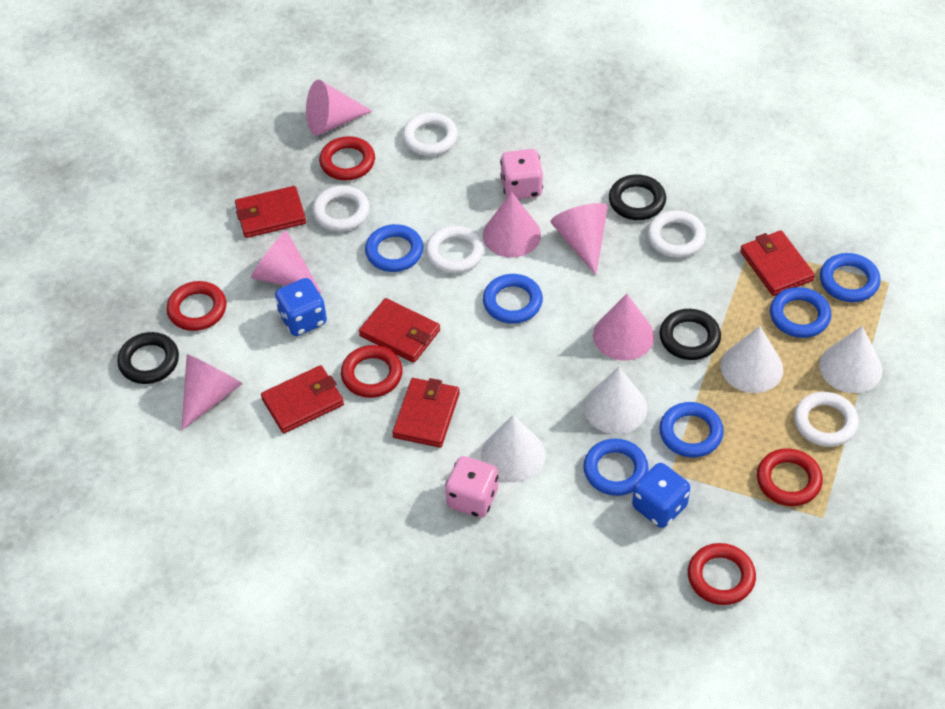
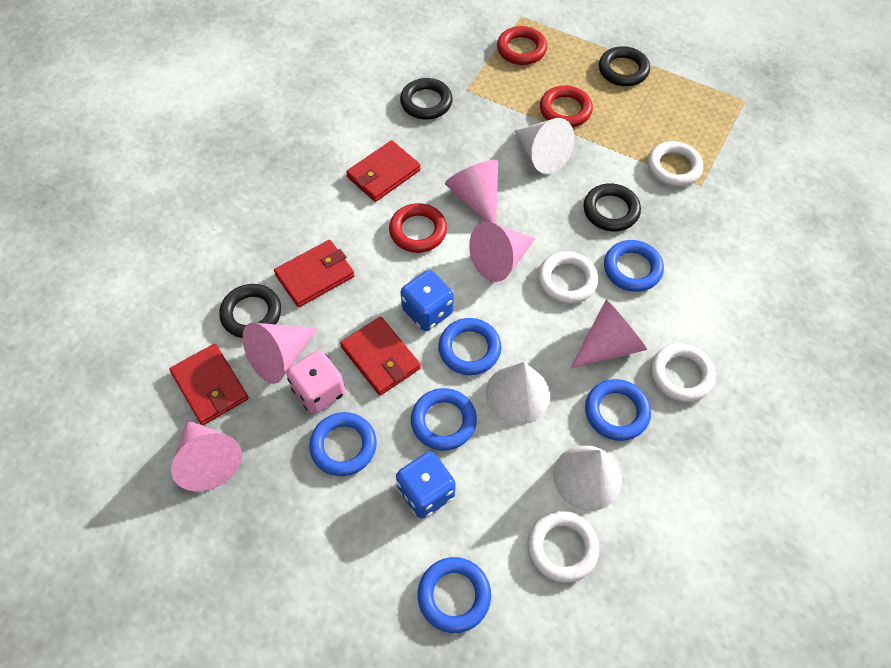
black ring: [117,332,179,384] [609,175,666,220] [660,309,721,360] = 3 -> [219,284,281,338] [400,78,453,120] [584,183,641,232] [599,46,650,86] = 4
pink cone: [181,354,243,430] [251,230,322,294] [306,80,372,136] [483,192,541,257] [550,203,608,275] [593,294,654,360] = 6 -> [171,420,242,491] [243,323,318,384] [445,160,498,224] [469,222,536,282] [570,300,647,369] = 5
pink dice: [445,456,498,518] [500,149,543,199] = 2 -> [287,350,345,414] = 1
red ring: [167,281,226,331] [319,136,375,180] [341,345,403,398] [688,543,756,605] [757,448,823,506] = 5 -> [389,203,447,253] [497,26,547,65] [540,85,593,127] = 3
red wallet: [235,186,306,238] [261,365,344,433] [359,298,440,363] [392,378,460,448] [740,230,815,296] = 5 -> [169,344,249,425] [274,240,355,307] [340,317,421,395] [346,140,421,202] = 4
white cone: [481,415,546,483] [584,367,647,434] [721,326,783,393] [819,326,883,393] = 4 -> [485,362,550,424] [514,118,574,174] [553,445,622,511] = 3
white ring: [312,186,370,232] [402,113,458,156] [426,226,484,274] [647,210,706,258] [794,392,859,447] = 5 -> [527,511,599,583] [538,251,598,304] [648,141,703,187] [651,343,716,402] = 4

